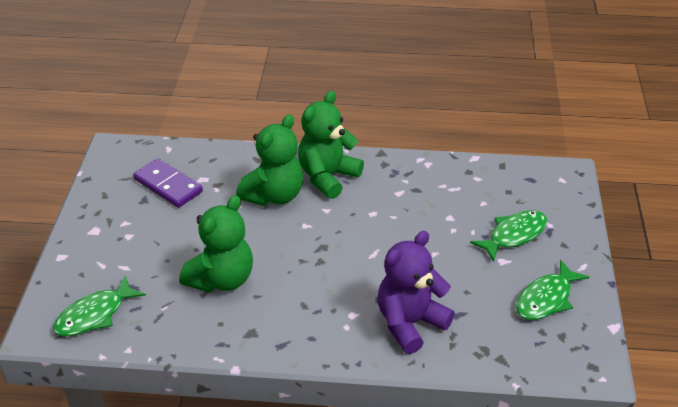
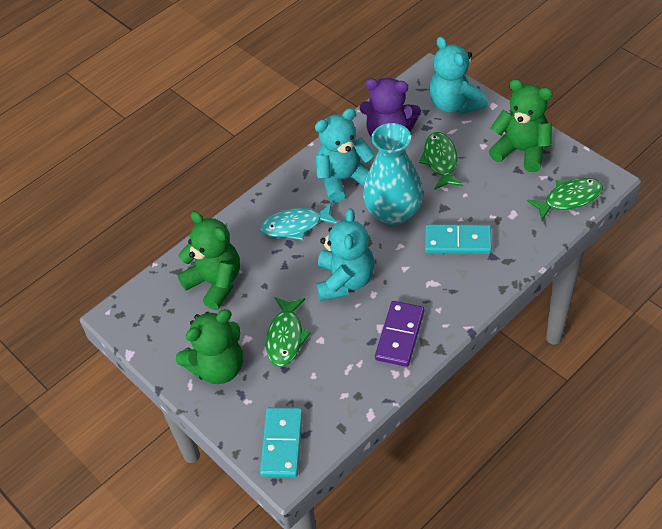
turquoise domino: none = 0 -> [260,407,303,477] [425,224,492,254] = 2
turquoise fish: none = 0 -> [260,202,337,240] = 1
turquoise teddy bear: none = 0 -> [315,108,375,203] [316,208,375,301] [429,36,487,114] = 3
turquoise vase: none = 0 -> [363,123,423,225] = 1

